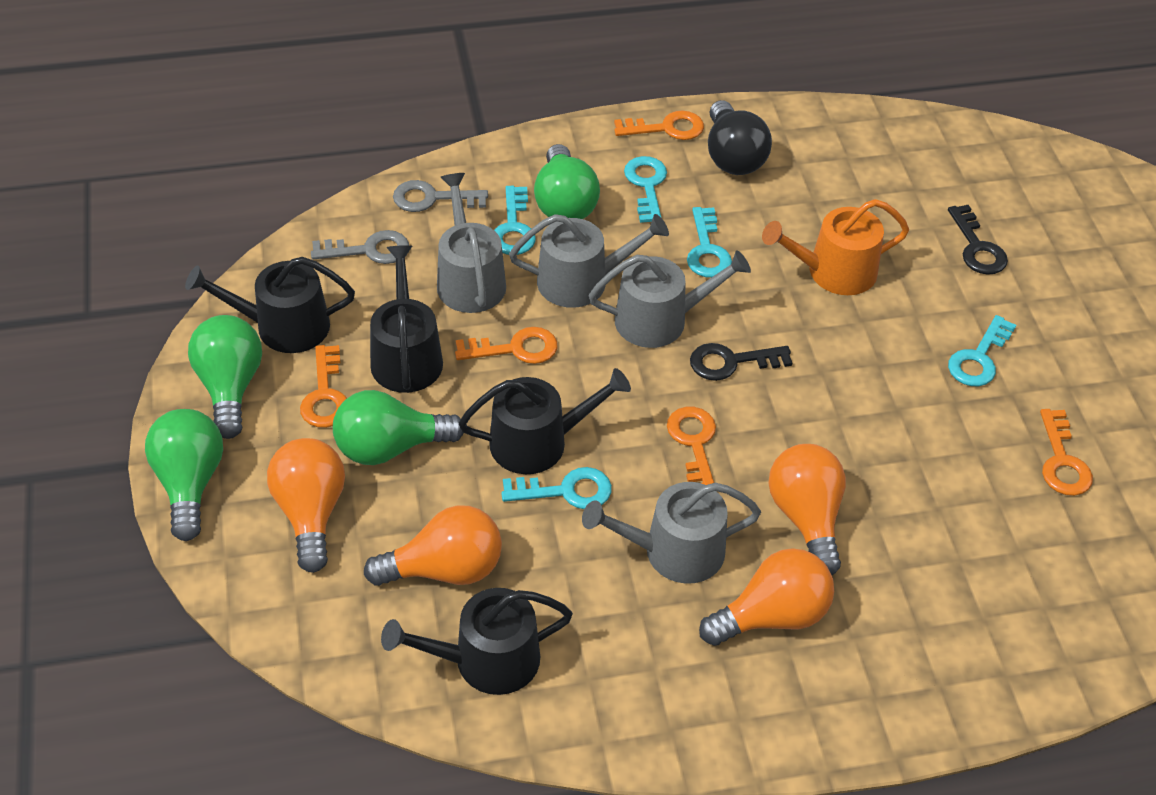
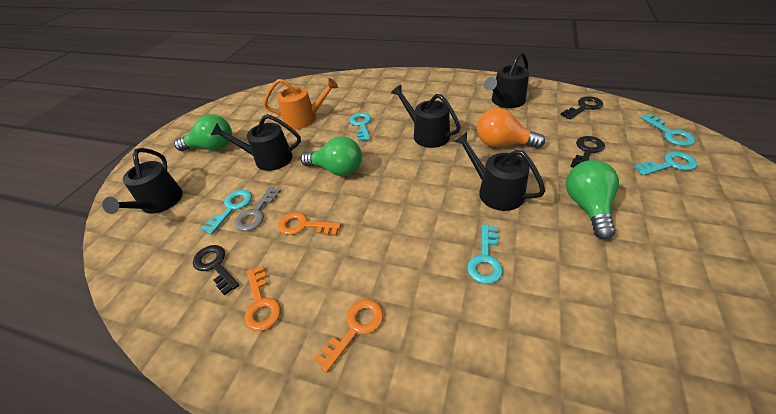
black key: [690,343,792,381] [948,205,1008,275] = 2 -> [193,245,239,296] [560,96,603,120] [570,136,605,168] = 3
black light bulb: [708,100,772,175] = 1 -> none = 0
black watering can: [185,257,355,353] [370,245,443,393] [381,588,573,695] [459,368,631,474] = 4 -> [102,148,183,214] [211,114,301,171] [391,85,461,148] [454,132,545,211] [484,51,529,108] = 5
green light bulb: [145,409,223,541] [188,315,262,439] [333,390,464,465] [534,144,600,219] = 4 -> [174,115,232,151] [301,136,362,176] [566,160,619,239] = 3
grey key: [311,230,409,264] [393,180,488,212] = 2 -> [235,187,281,231] = 1
grey watering can: [437,173,506,313] [509,214,669,308] [582,482,761,584] [589,250,751,348] = 4 -> none = 0
orange key: [300,345,347,428] [455,327,558,364] [614,110,704,140] [667,407,716,485] [1040,409,1093,496] = 5 -> [244,265,281,331] [278,212,341,236] [313,299,384,372] = 3
orange light bulb: [267,438,345,573] [364,505,502,586] [699,548,834,646] [768,444,846,575] = 4 -> [477,108,545,148] = 1

